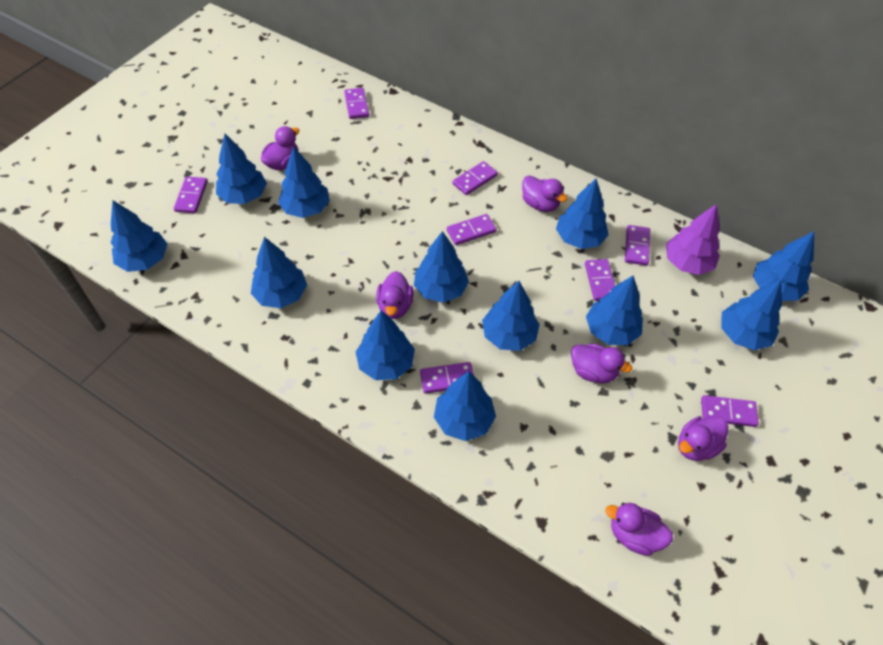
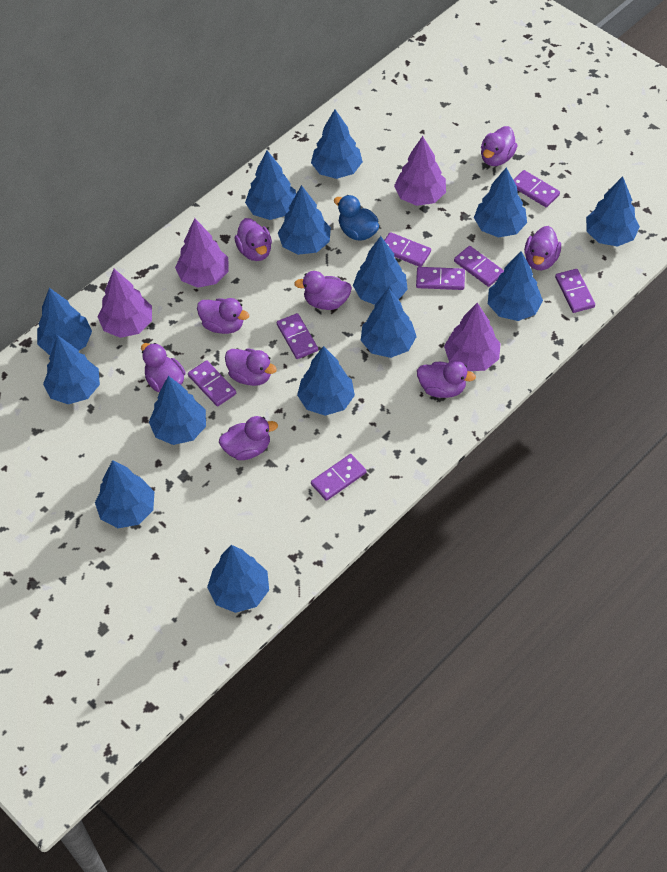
blue duck: none = 0 -> [334,195,379,241] = 1
blue tree: [111,200,167,272] [216,134,267,204] [251,237,307,308] [278,146,330,218] [356,310,415,380] [414,231,469,303] [434,371,496,441] [482,281,540,351] [556,179,609,249] [586,275,643,345] [721,280,782,350] [753,231,814,301] = 12 -> [37,288,92,355] [43,335,100,404] [95,460,154,528] [149,376,206,445] [207,545,269,613] [245,151,296,220] [278,185,331,255] [297,346,355,416] [311,109,363,179] [353,236,408,305] [361,288,417,358] [474,168,527,238] [488,251,543,321] [586,176,640,247] = 14
purple duck: [261,126,299,170] [376,271,414,319] [522,175,568,212] [571,343,632,383] [605,503,673,556] [678,416,728,461] = 6 -> [141,343,186,392] [197,298,249,334] [219,416,278,460] [225,348,277,386] [234,218,272,261] [294,271,352,310] [417,360,476,398] [481,126,518,166] [524,226,561,270] = 9
purple tree: [666,204,720,275] = 1 -> [98,269,152,338] [175,218,229,288] [394,136,446,206] [444,303,501,371] = 4

